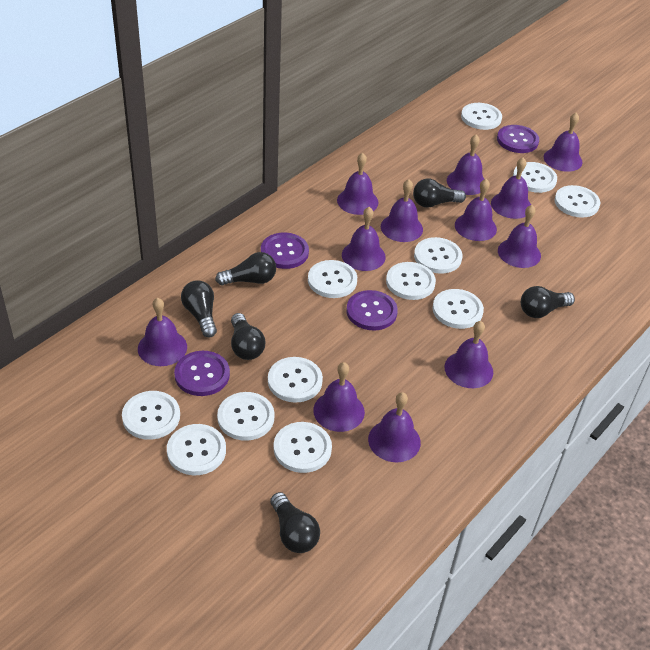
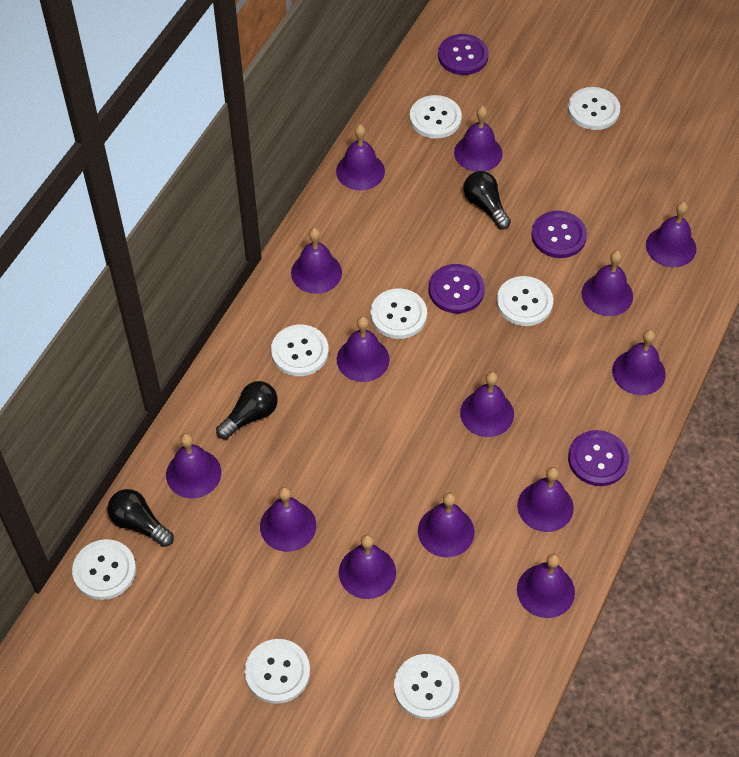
black light bulb: [181,280,217,337] [215,252,276,286] [231,313,266,360] [270,492,320,553] [413,178,466,208] [521,286,575,318] = 6 -> [108,489,174,547] [216,381,278,439] [463,171,511,229] = 3
purple bell: [138,298,187,366] [313,362,365,432] [337,153,378,215] [342,207,386,271] [368,392,421,462] [381,179,423,242] [444,321,493,388] [447,135,484,195] [455,179,497,241] [491,158,531,219] [498,205,541,268] [544,113,582,172] = 12 -> [166,433,221,498] [260,487,316,552] [291,228,342,294] [336,125,385,190] [337,316,390,382] [339,534,396,599] [418,492,475,557] [454,106,502,172] [460,371,514,437] [517,467,574,532] [517,553,575,618] [582,250,633,316] [612,330,666,395] [646,201,697,267] = 14
white button: [122,391,180,440] [167,424,226,475] [217,392,275,441] [268,357,323,403] [274,422,332,473] [308,260,357,298] [386,262,436,300] [414,237,462,274] [432,289,484,329] [461,103,502,130] [513,162,557,193] [555,185,600,218] = 12 -> [72,539,136,600] [245,639,310,704] [271,325,329,376] [370,288,427,339] [394,654,460,719] [410,95,462,139] [496,276,553,326] [568,87,620,130] = 8

